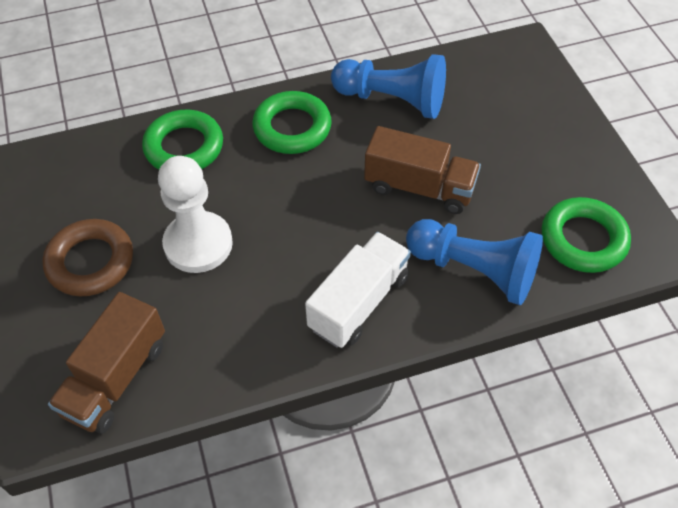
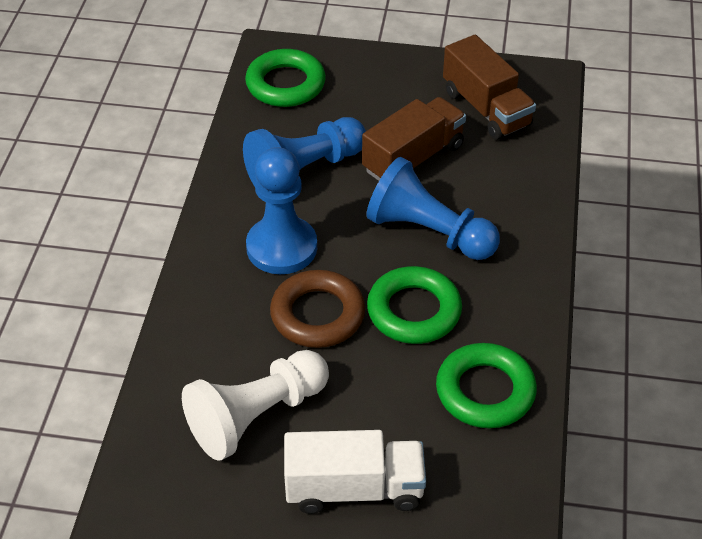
blue pawn: [331,54,446,119] [406,219,543,305] = 2 -> [243,117,366,186] [246,147,317,274] [367,157,500,260] = 3

